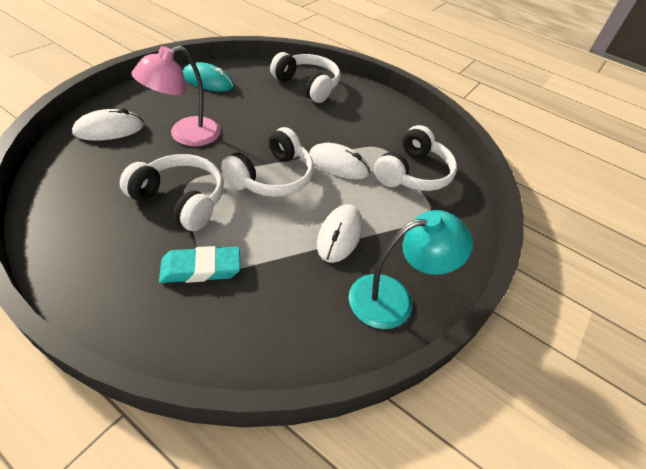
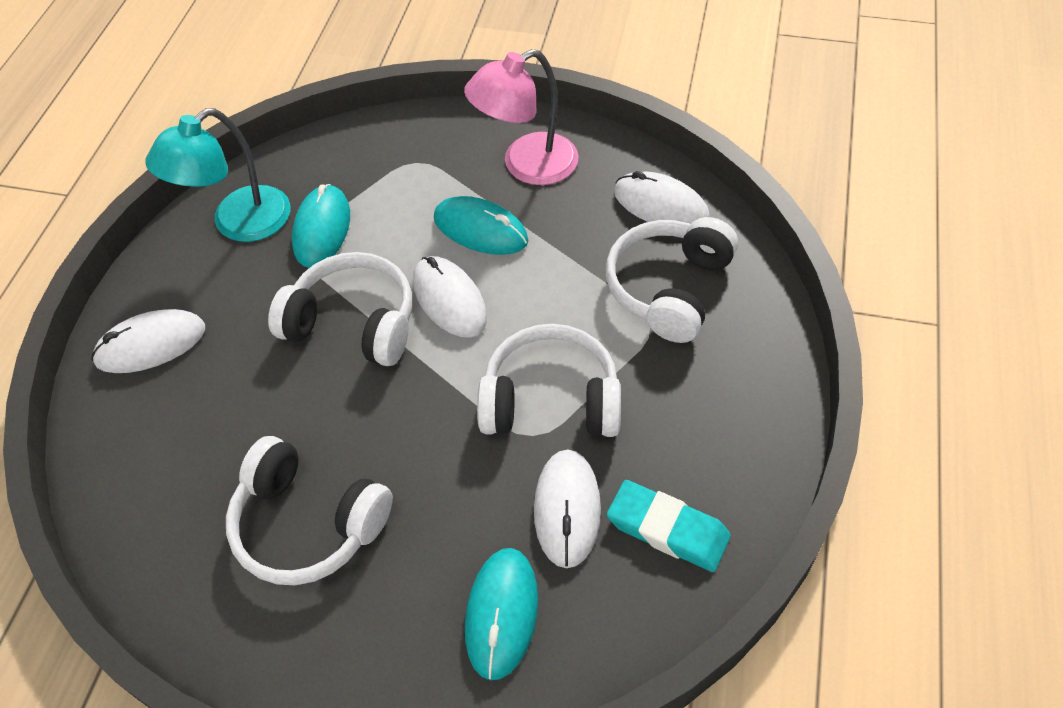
turquoise mouse: [183,62,234,91] = 1 -> [292,184,350,268] [434,196,529,255] [465,548,538,680] = 3
white mouse: [72,109,144,141] [309,143,370,179] [317,204,363,263] = 3 -> [91,309,205,373] [413,256,487,338] [534,450,601,568] [614,171,710,224] = 4

